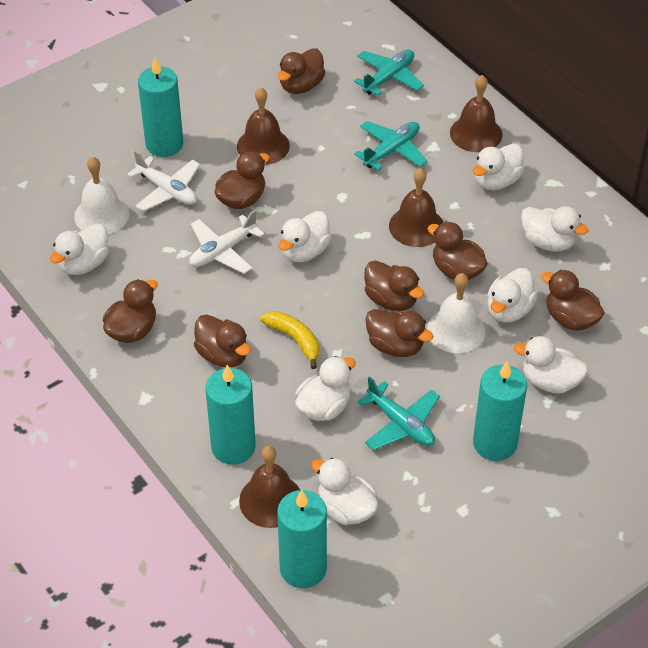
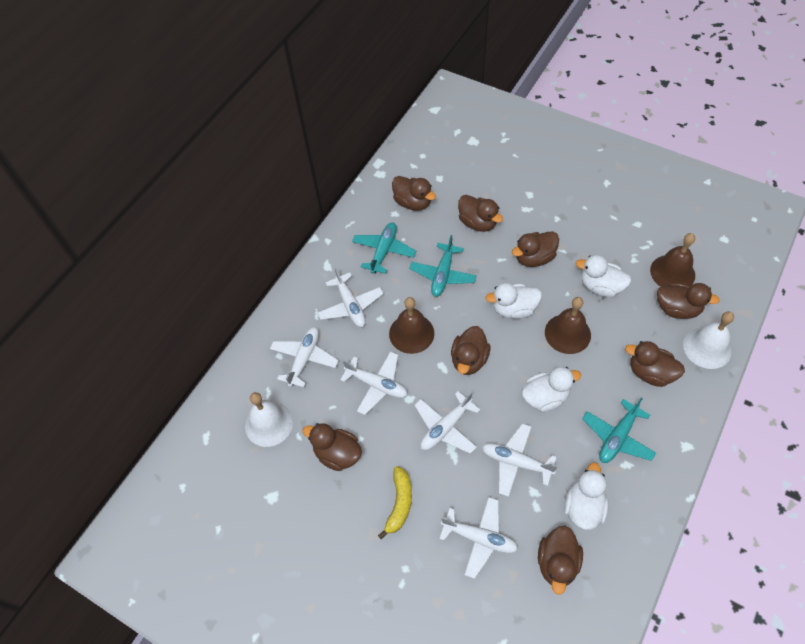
brown bell: [237,87,290,165] [239,446,300,528] [389,168,443,247] [450,75,502,152] = 4 -> [389,297,434,354] [545,297,591,354] [650,233,695,287] = 3
turquoise candle: [138,57,183,157] [206,365,256,465] [277,490,327,588] [473,361,527,461] = 4 -> none = 0
white duck: [50,224,109,275] [278,211,331,262] [295,356,355,421] [311,458,378,525] [473,144,524,190] [487,268,538,323] [514,336,588,393] [521,206,588,252] = 8 -> [486,283,542,319] [521,367,581,412] [564,462,609,530] [576,255,632,297] = 4
white plane: [127,151,200,211] [189,210,265,274] = 2 -> [270,327,339,388] [317,267,384,327] [340,351,408,415] [414,391,480,454] [439,497,518,579] [482,423,558,497] = 6

